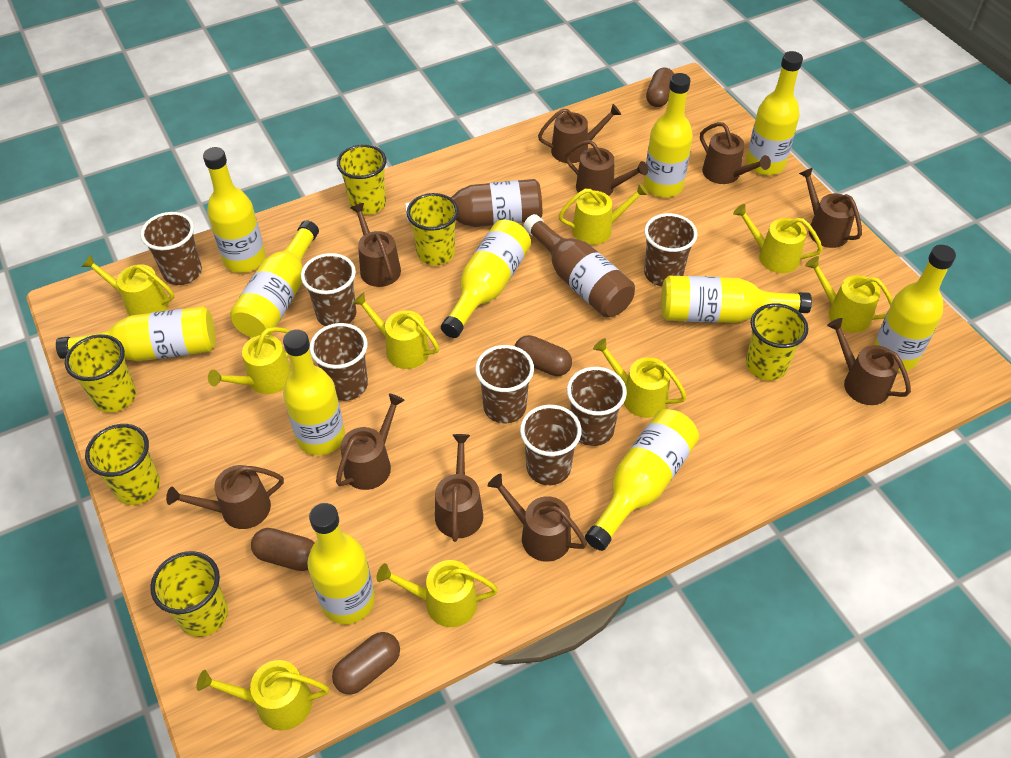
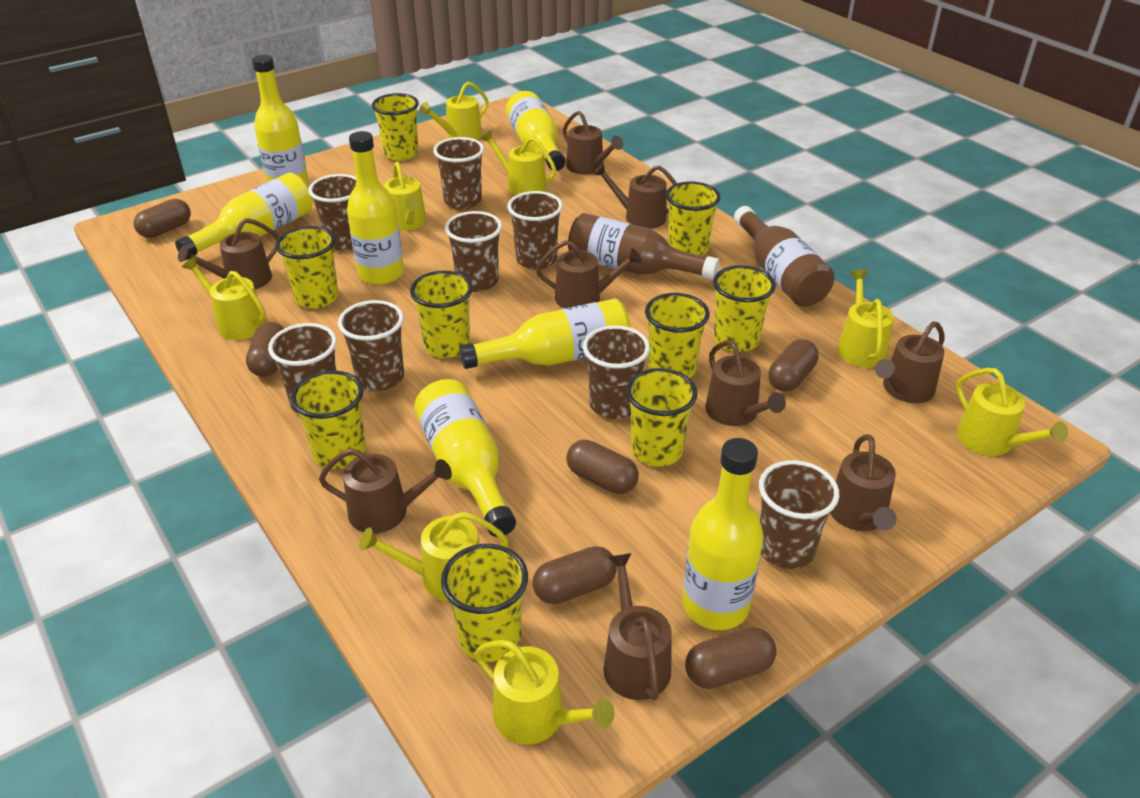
brown capsule: [251,528,315,571] [332,632,400,695] [515,335,572,376] [646,68,674,107] = 4 -> [134,199,191,238] [246,322,284,377] [533,546,617,604] [566,440,639,494] [685,627,776,689] [769,339,819,392] = 6
brown cup: [140,212,202,285] [301,253,357,326] [309,323,368,401] [475,345,534,423] [520,405,582,485] [567,367,627,446] [644,213,698,286] = 7 -> [268,323,337,414] [308,174,356,251] [338,300,404,391] [433,137,484,209] [445,211,502,292] [507,191,563,270] [583,325,650,419] [759,460,839,569] = 8
brown watering can: [166,465,284,529] [336,393,405,490] [350,203,401,287] [435,434,483,542] [487,474,587,562] [538,104,621,163] [565,140,648,196] [700,122,771,184] [799,168,862,248] [827,318,911,405] = 10 -> [178,218,279,289] [319,448,452,533] [536,240,642,309] [563,111,623,175] [594,163,677,229] [603,553,672,700] [706,340,786,426] [830,434,897,531] [875,321,945,403] = 9
yellow bottle: [56,306,216,361] [203,147,266,273] [230,221,319,338] [283,329,345,455] [307,503,375,624] [441,220,531,338] [585,409,699,551] [644,73,693,198] [661,276,812,323] [746,51,803,175] [873,245,956,371] = 11 -> [175,173,313,256] [252,55,309,185] [347,131,404,285] [414,379,516,537] [459,299,631,369] [506,91,566,171] [682,438,764,630] = 7
yellow cup: [65,334,136,413] [85,424,160,505] [150,551,228,637] [337,144,387,215] [406,193,459,266] [746,303,809,381] = 6 -> [276,226,338,309] [291,370,366,469] [372,93,419,161] [410,271,473,358] [441,544,528,662] [626,368,698,466] [645,293,710,378] [666,181,720,256] [713,265,776,352] = 9
yellow watering can: [82,255,174,316] [196,660,329,731] [208,327,292,394] [352,293,439,369] [376,560,498,627] [558,183,648,245] [593,338,687,418] [733,204,822,273] [805,256,893,333] = 9 -> [182,257,266,340] [359,512,508,602] [383,161,427,231] [419,82,489,139] [474,640,615,745] [481,130,557,195] [837,269,894,368] [956,368,1068,456] = 8

